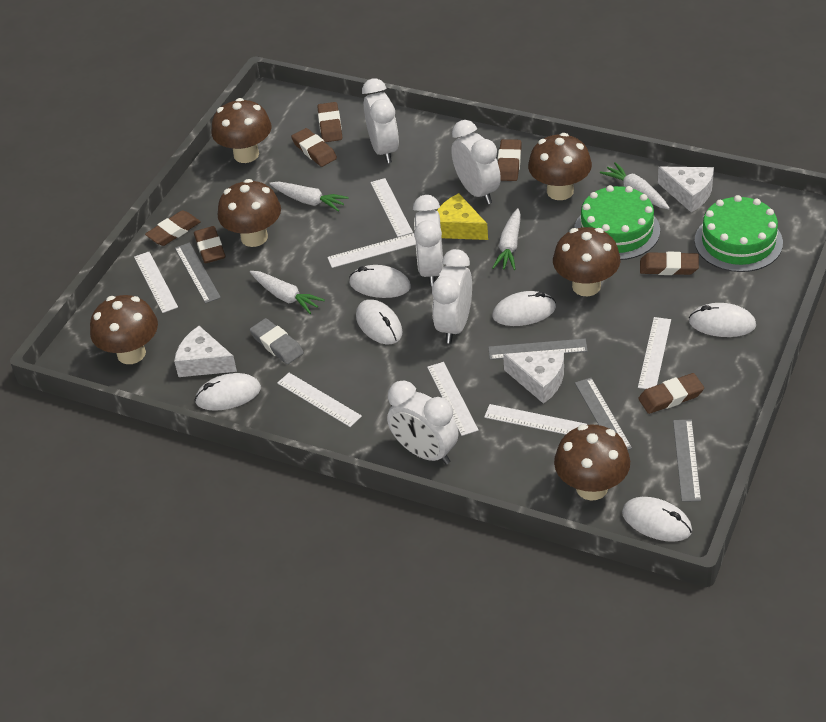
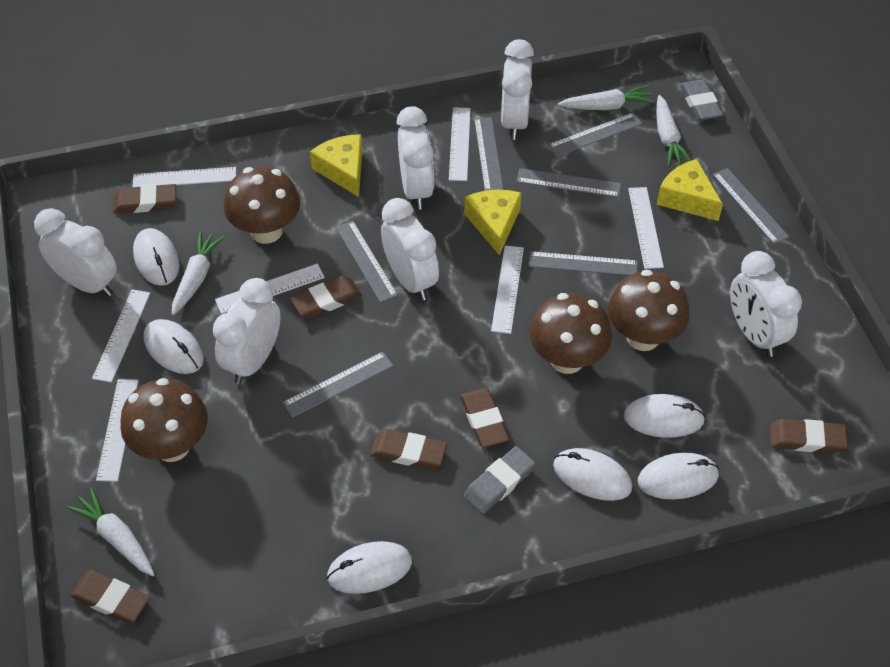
brown eraser: [145,210,201,246] [194,226,225,263] [291,128,337,167] [317,102,342,142] [498,139,522,181] [638,373,704,414] [640,252,699,275] = 7 -> [70,570,150,623] [113,184,176,213] [290,276,362,319] [370,429,447,469] [460,388,509,448] [770,419,848,453] = 6
brown mushroom: [90,295,158,364] [212,98,272,163] [218,179,281,247] [528,133,592,200] [553,227,620,296] [554,424,630,501] = 6 -> [120,378,208,462] [224,166,300,244] [530,293,612,374] [608,270,690,351] = 4
green cake: [574,185,660,260] [695,195,783,272] = 2 -> none = 0
grey eraser: [250,318,304,364] = 1 -> [464,446,535,514] [680,79,723,121] = 2
grey ruler: [175,242,221,304] [488,339,588,360] [575,378,632,450] [673,420,701,502] = 4 -> [283,352,393,418] [336,221,398,303] [474,117,503,191] [517,168,621,197] [529,251,638,276] [548,113,643,157] [712,168,789,244] = 7
white cheese: [174,326,237,377] [503,350,564,404] [658,167,714,212] = 3 -> none = 0
white clock: [362,78,399,163] [387,380,459,464] [413,195,444,287] [432,249,472,344] [451,120,501,204] = 5 -> [34,208,117,297] [213,278,281,384] [381,198,439,301] [397,106,434,210] [501,39,534,140] [730,251,802,357] = 6
yellow cheese: [437,193,488,240] = 1 -> [310,134,362,197] [464,190,521,255] [657,159,723,221] = 3

